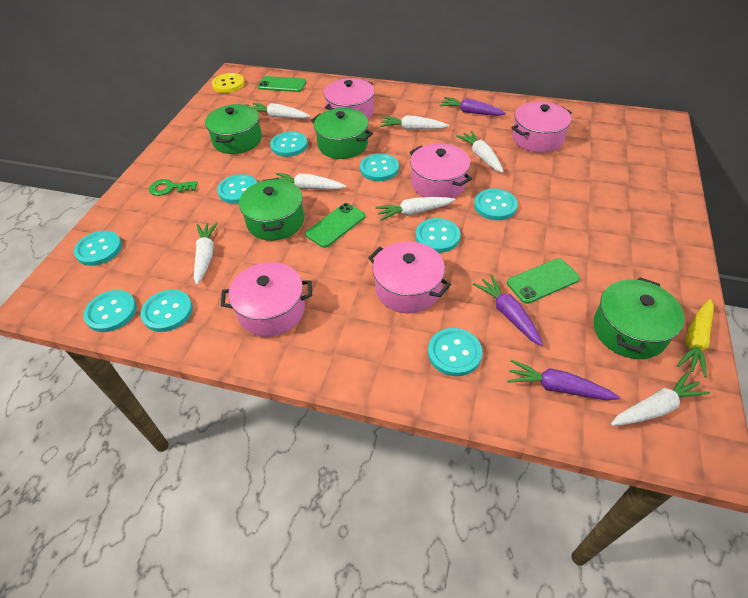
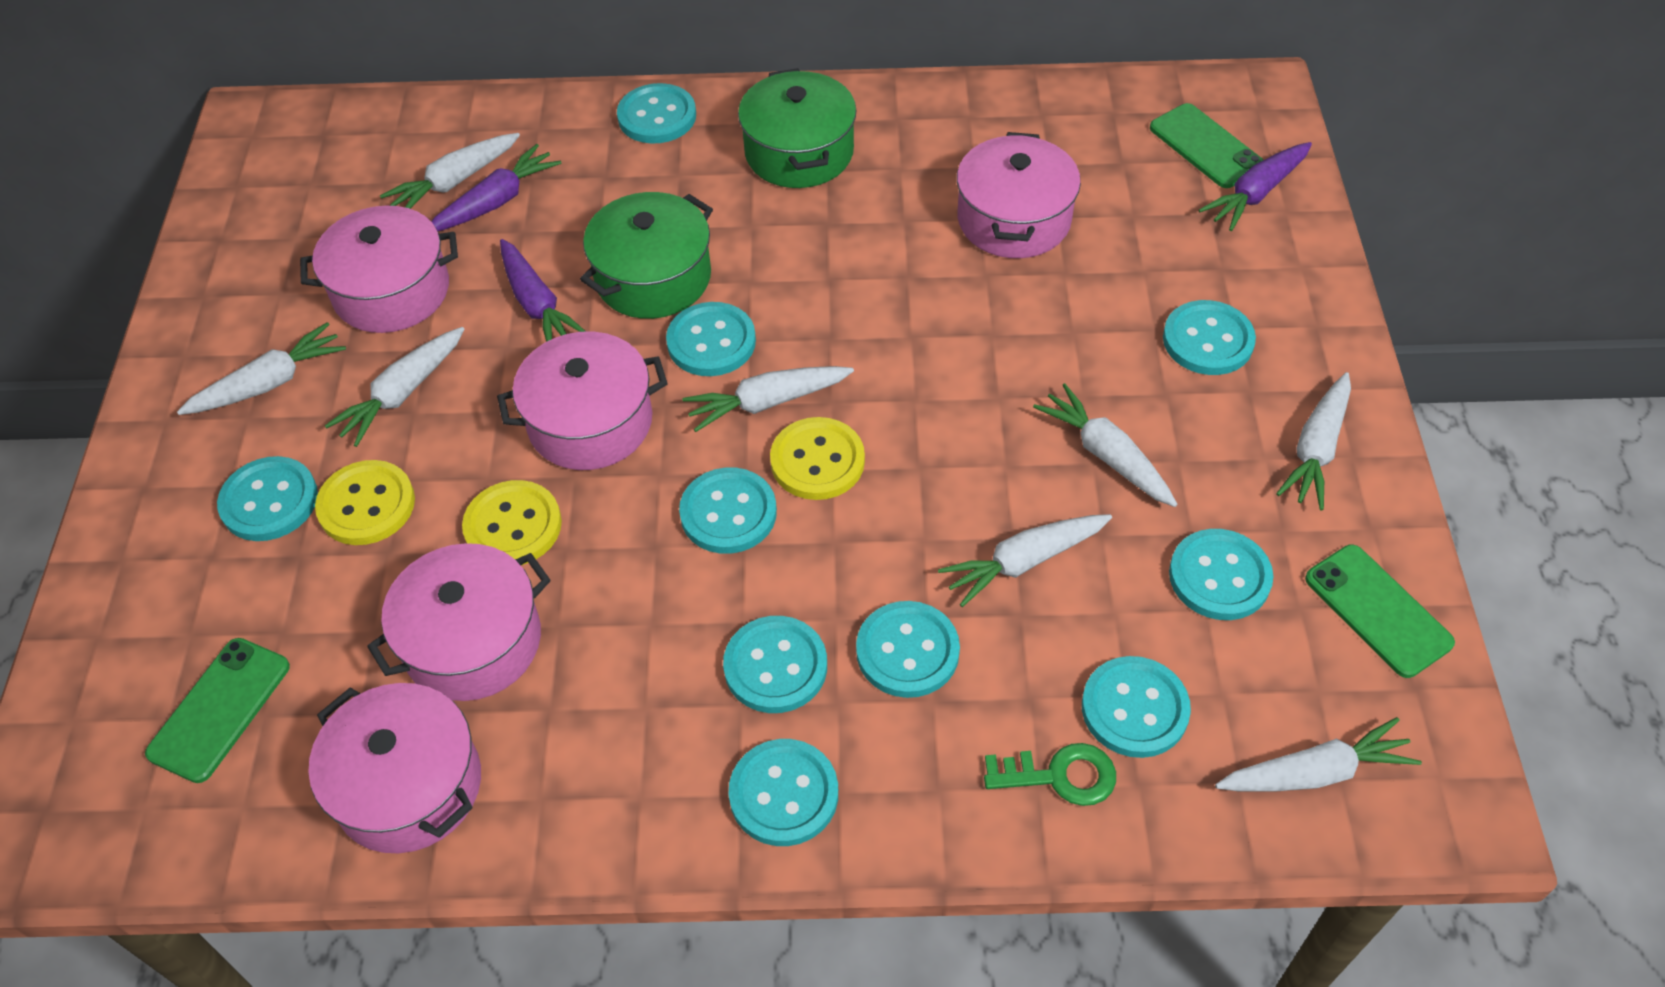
green pot: [205,104,262,154] [239,178,304,241] [311,108,373,159] [593,277,685,359] = 4 -> [580,192,713,319] [738,68,857,188] = 2
turquoise button: [74,231,122,266] [83,290,137,332] [141,290,193,332] [217,174,257,204] [270,131,308,157] [360,153,399,181] [415,218,461,253] [428,328,482,376] [474,188,518,220] = 9 -> [217,456,318,541] [617,83,696,143] [666,302,756,376] [679,467,777,554] [723,616,827,713] [728,739,838,846] [856,601,960,698] [1082,656,1191,758] [1163,300,1256,375] [1169,529,1273,620] = 10
white carrot: [194,222,218,285] [253,103,310,119] [273,173,346,189] [375,197,455,221] [380,115,449,130] [457,131,504,173] [611,371,710,426] = 7 -> [177,322,346,415] [325,327,464,447] [380,133,520,209] [682,366,854,432] [938,514,1112,607] [1033,383,1178,507] [1215,717,1422,792] [1276,372,1351,510] = 8
yellow button: [212,73,245,93] = 1 -> [315,460,415,545] [462,480,562,565] [770,417,865,500] = 3
yellow carrot: [677,299,714,377] = 1 -> none = 0

